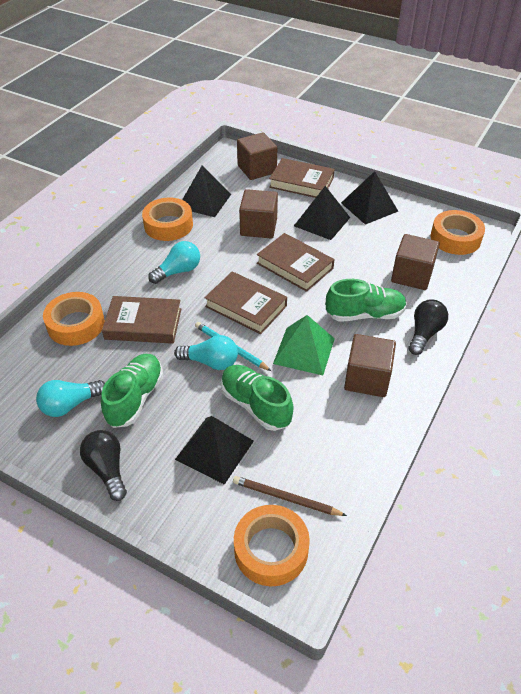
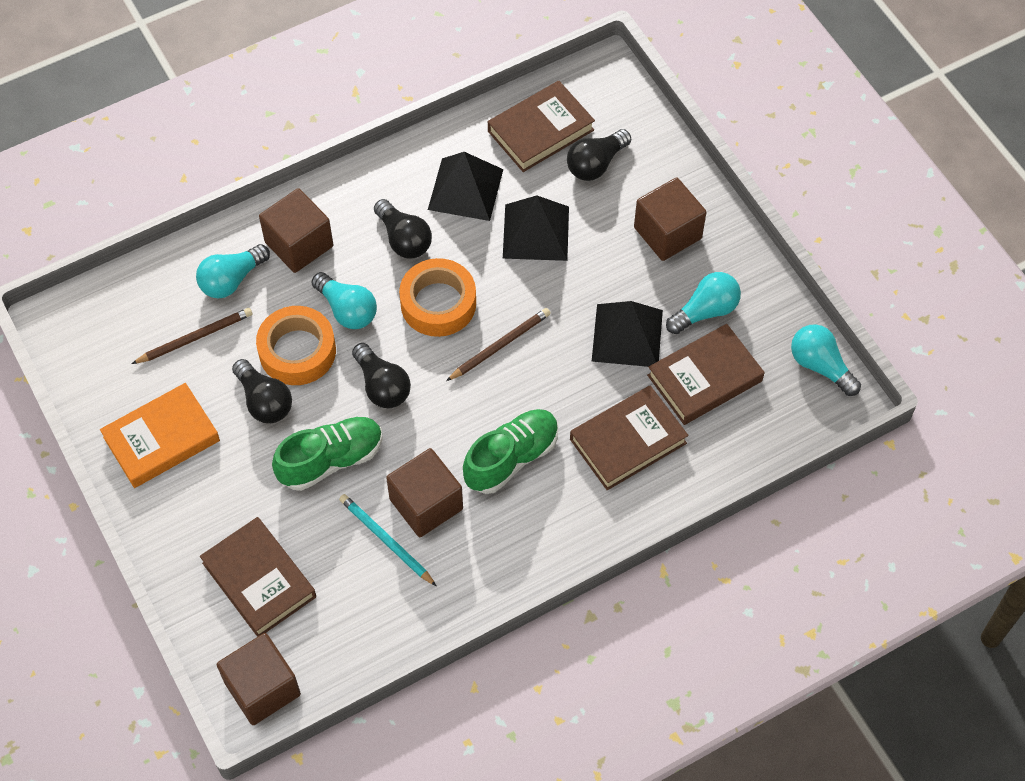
black light bulb: [80,430,127,501] [409,300,448,355] = 2 -> [232,359,292,423] [352,343,411,408] [374,199,432,258] [567,129,631,181] = 4
black pyramid: [175,416,254,485] [182,166,231,217] [294,186,350,240] [341,171,398,225] = 4 -> [428,152,503,221] [503,195,569,261] [592,301,663,367] = 3
brown pencil: [233,476,347,516] = 1 -> [132,308,252,364] [446,308,551,381] = 2
green pyramid: [273,315,335,375] = 1 -> none = 0
green shoe: [101,354,163,428] [221,365,294,431] [326,279,407,322] = 3 -> [272,417,383,491] [463,409,558,494] = 2
orange book: none = 0 -> [100,383,220,488] = 1
orange tape: [43,292,105,346] [142,198,193,241] [234,505,310,586] [431,210,485,255] = 4 -> [256,306,336,385] [399,258,476,337] = 2
turquoise light bulb: [36,380,105,417] [148,241,200,284] [174,335,238,370] = 3 -> [196,244,270,298] [312,272,377,329] [666,272,741,334] [791,324,861,396] = 4

